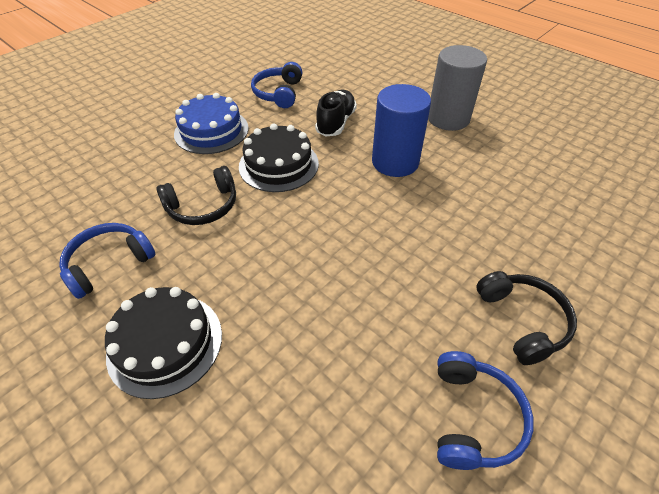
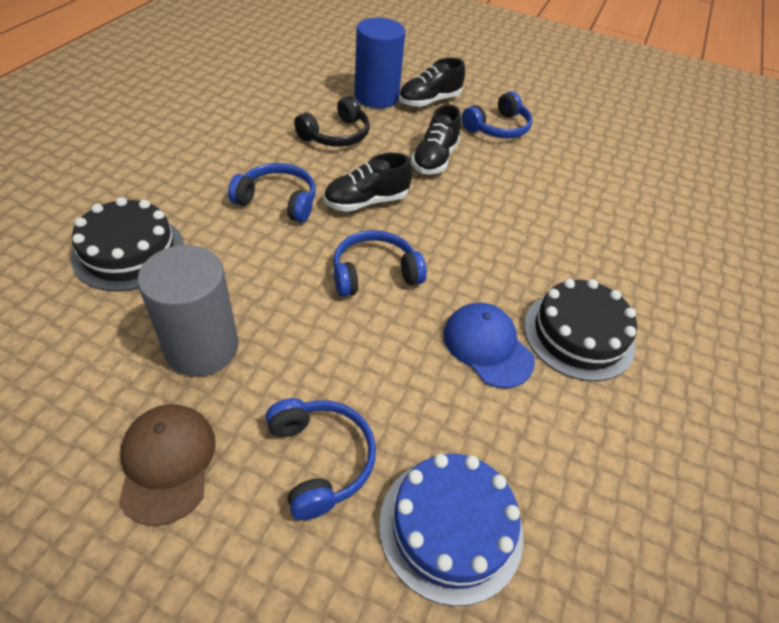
black headphones: [156,166,236,225] [476,271,577,365] = 2 -> [294,96,370,147] = 1
black shoe: [315,90,357,137] = 1 -> [324,153,413,212] [399,58,465,107] [411,105,461,174] = 3
blue cap: none = 0 -> [443,303,535,388] = 1
blue headphones: [59,223,156,299] [251,62,302,108] [437,351,534,470] = 3 -> [228,163,316,222] [266,398,376,520] [333,230,427,297] [462,91,533,138] = 4
brown cap: none = 0 -> [119,404,216,526] = 1

